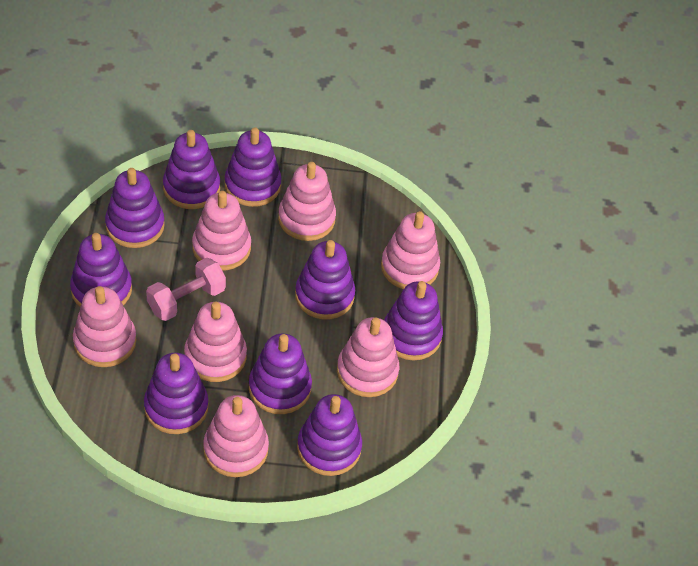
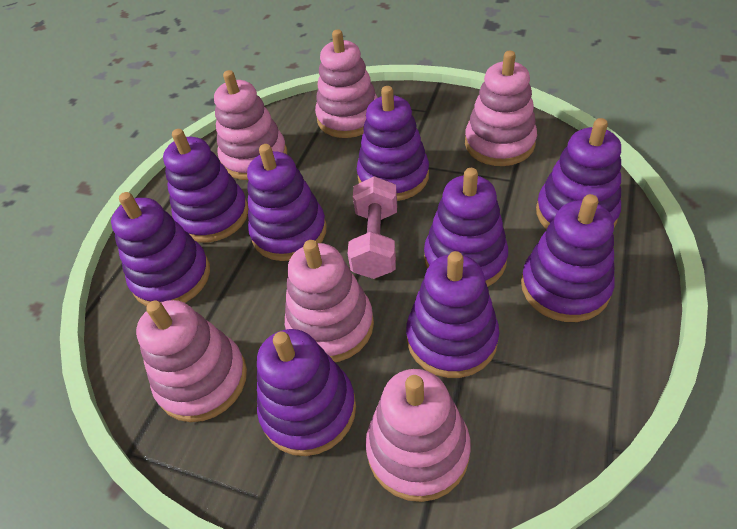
pink stacking toy: [73,286,136,367] [184,302,247,382] [192,191,251,270] [203,395,269,477] [278,162,336,241] [337,317,399,397] [381,211,440,289] = 7 -> [136,300,247,422] [214,70,287,180] [285,240,374,362] [315,29,378,138] [365,369,471,502] [465,51,537,166] = 6

